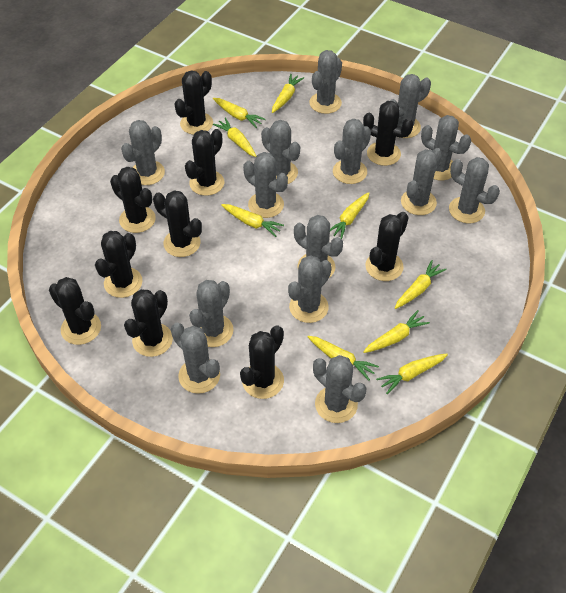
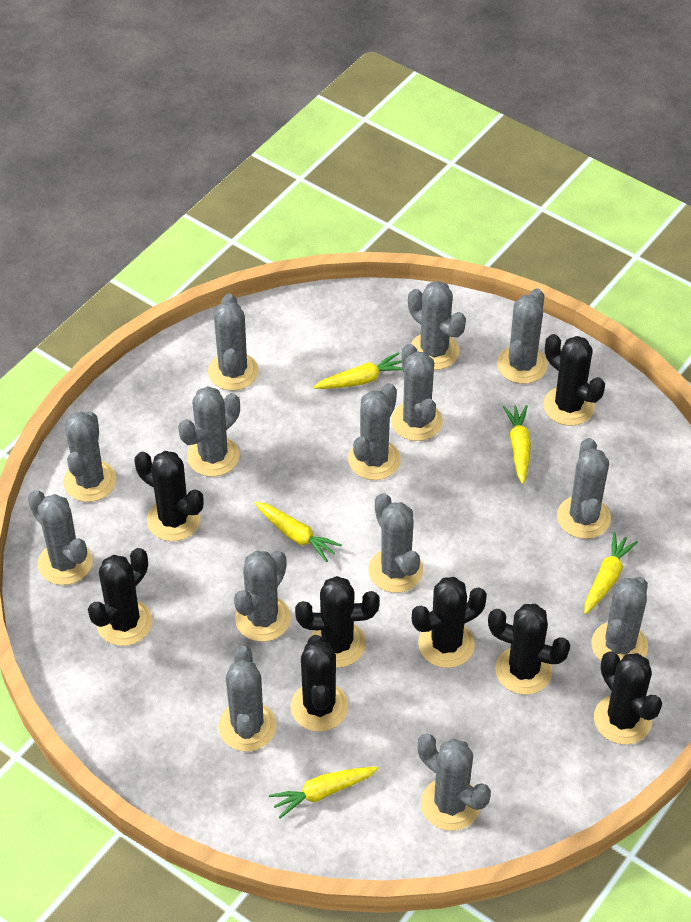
black cactus: [49,277,101,345] [95,231,143,298] [110,167,156,233] [124,289,173,357] [153,191,202,257] [174,70,213,135] [185,129,224,196] [240,325,284,399] [363,101,414,166] [366,212,409,281] = 10 -> [88,548,152,646] [135,451,203,541] [290,635,348,732] [295,576,380,668] [412,577,487,668] [488,604,570,695] [543,334,605,426] [594,651,662,745] = 8
yellow carrot: [213,98,266,128] [213,118,256,157] [221,204,284,237] [272,74,304,113] [308,336,379,381] [330,192,369,240] [363,310,430,353] [376,354,448,394] [395,260,447,309] = 9 -> [255,501,342,562] [269,767,379,819] [313,353,403,389] [503,405,531,484] [584,532,638,614] = 5

